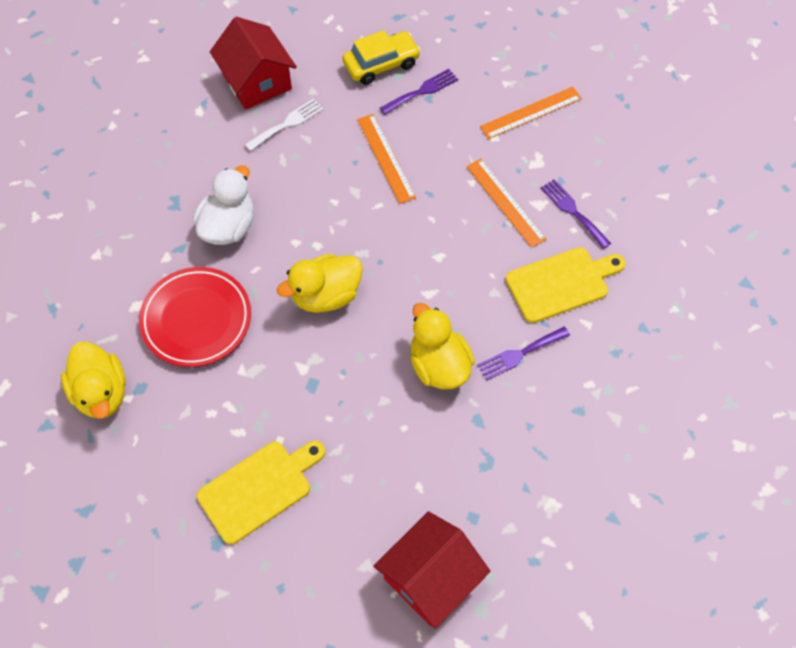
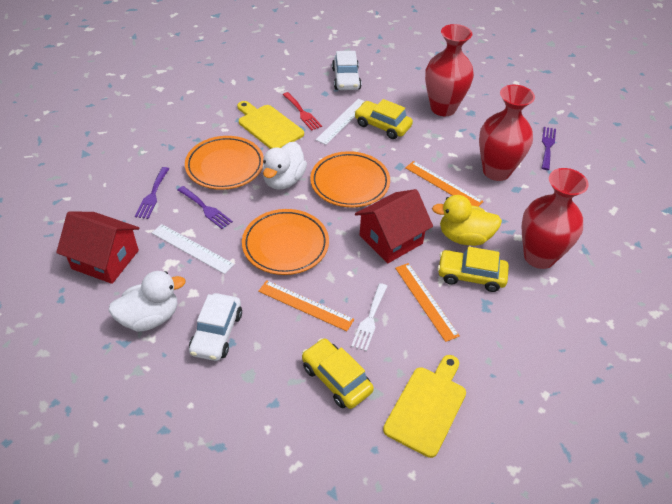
orange plate: none = 0 -> [185,136,264,190] [242,209,329,275] [310,151,390,207] = 3
red fork: none = 0 -> [283,92,322,131] = 1
red plate: [139,267,251,367] = 1 -> none = 0
red vase: none = 0 -> [425,24,474,116] [479,85,535,181] [522,168,589,269] = 3
white car: none = 0 -> [189,293,242,361] [332,51,362,90] = 2
white duck: [193,165,254,245] = 1 -> [108,271,186,332] [262,142,307,190] = 2
white ruler: none = 0 -> [152,224,234,274] [316,99,364,145] = 2
yellow car: [342,30,421,85] = 1 -> [302,338,374,409] [354,99,413,139] [438,247,509,292] = 3
yellow duck: [61,342,126,419] [277,254,363,313] [410,303,475,389] = 3 -> [432,195,502,246] = 1

